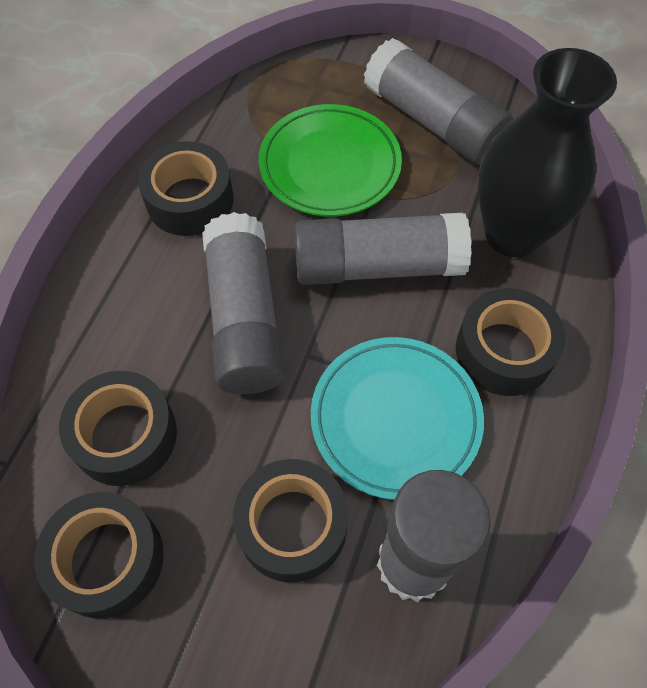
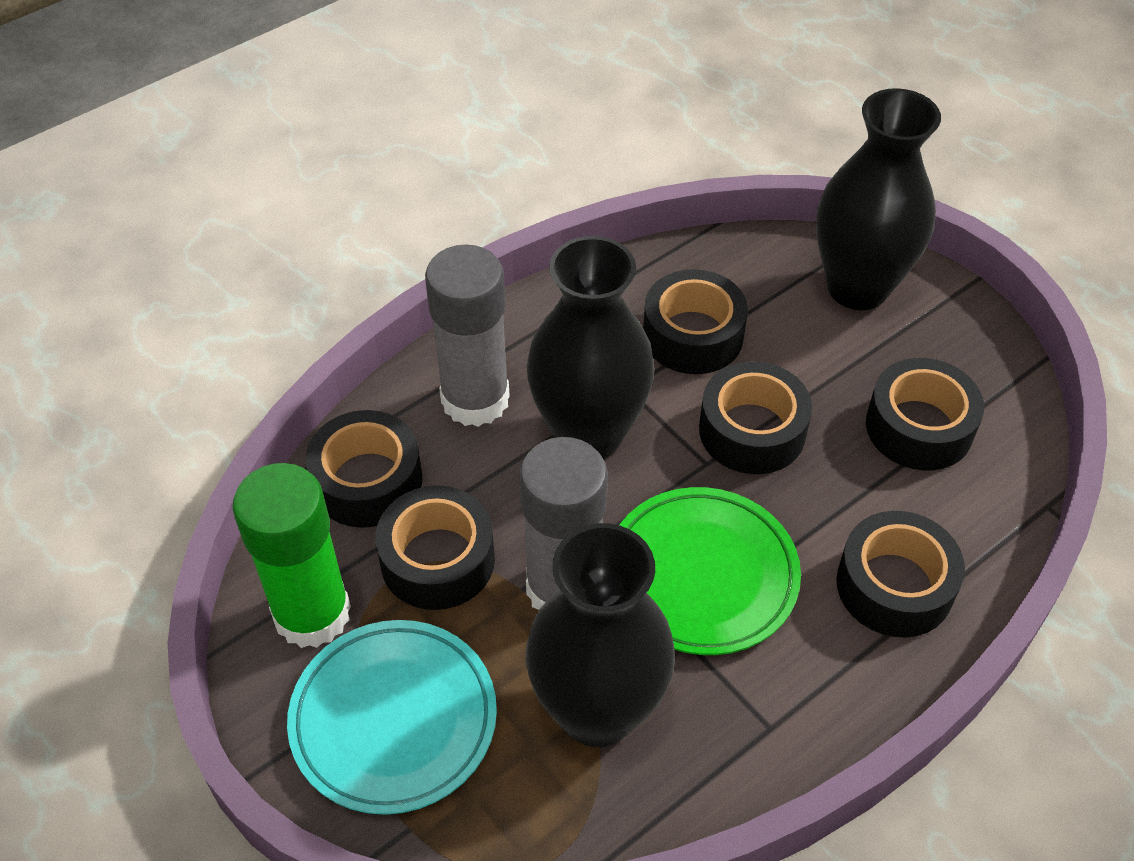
black tape: [34,492,164,619] [59,371,177,486] [138,141,233,236] [233,459,348,583] [456,288,566,396] = 5 -> [305,410,422,528] [375,485,495,610] [643,269,748,374] [699,361,812,474] [836,511,965,638] [866,358,984,470] = 6
black vase: [478,48,617,257] = 1 -> [526,236,655,459] [526,523,675,747] [816,88,941,310] = 3
green glue stick: none = 0 -> [233,463,351,648] = 1
grey glue stick: [202,212,285,394] [294,213,472,285] [364,38,513,165] [377,470,491,602] = 4 -> [425,245,510,427] [519,437,608,610] = 2

